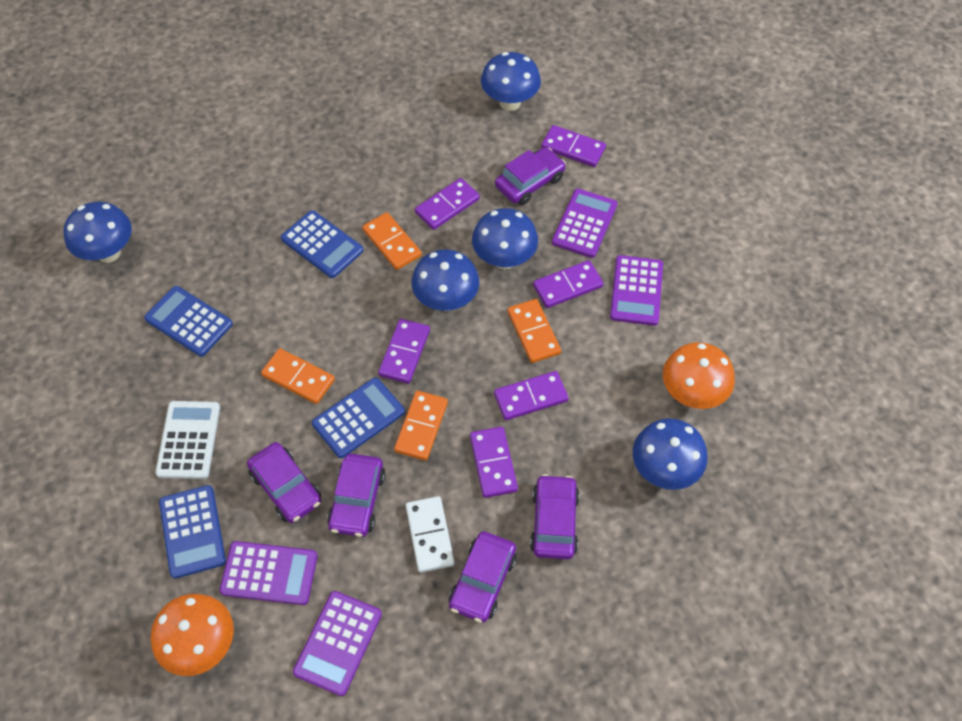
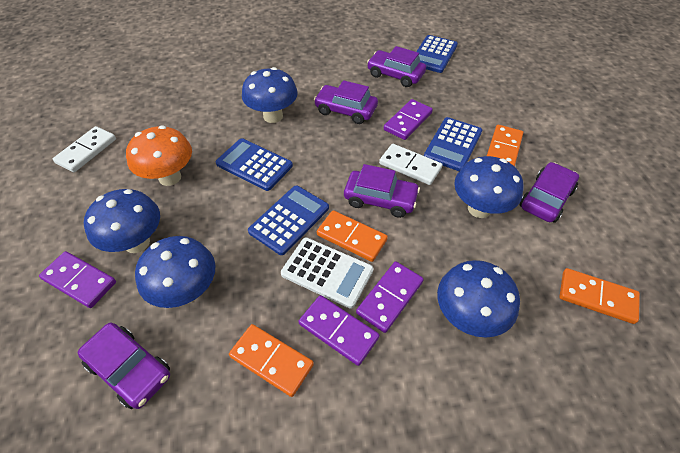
orange mushroom: [151,594,234,676] [663,342,735,409] = 2 -> [126,125,192,186] = 1
purple calculator: [219,541,318,605] [293,591,382,696] [552,189,617,258] [610,255,663,326] = 4 -> none = 0
purple domino: [378,319,430,384] [415,178,480,230] [470,427,518,498] [494,371,568,420] [533,260,604,308] [541,125,606,167] = 6 -> [39,251,116,308] [299,295,379,366] [356,261,424,333] [384,99,433,140] = 4
white domino: [406,496,455,573] = 1 -> [53,126,116,172] [379,144,443,185] = 2

